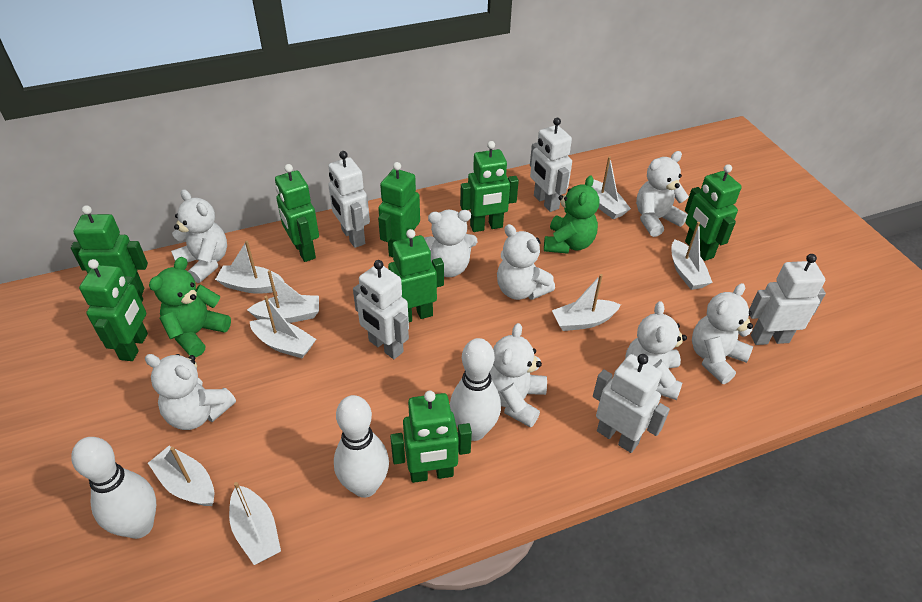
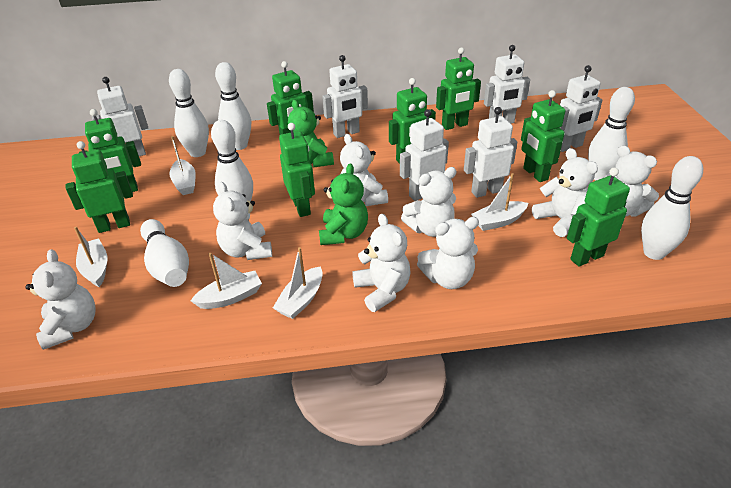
white boat: [148,446,214,506] [215,241,284,294] [229,482,281,565] [247,270,319,323] [250,296,316,358] [552,274,621,331] [591,156,631,219] [671,222,713,290] = 8 -> [74,227,108,287] [170,136,196,195] [191,253,262,309] [273,247,323,319] [471,173,528,231] = 5
white bowling pin: [71,437,156,539] [334,395,389,498] [450,338,501,441] = 3 -> [140,219,189,287] [169,69,209,157] [211,120,253,201] [215,62,251,150] [588,87,635,180] [641,156,703,260] = 6
white robot: [328,151,370,248] [353,260,409,359] [530,118,572,212] [593,354,670,453] [749,254,826,345] = 5 -> [92,77,148,156] [322,55,368,138] [400,109,449,201] [464,107,517,198] [484,45,530,124] [560,65,602,152] = 6

